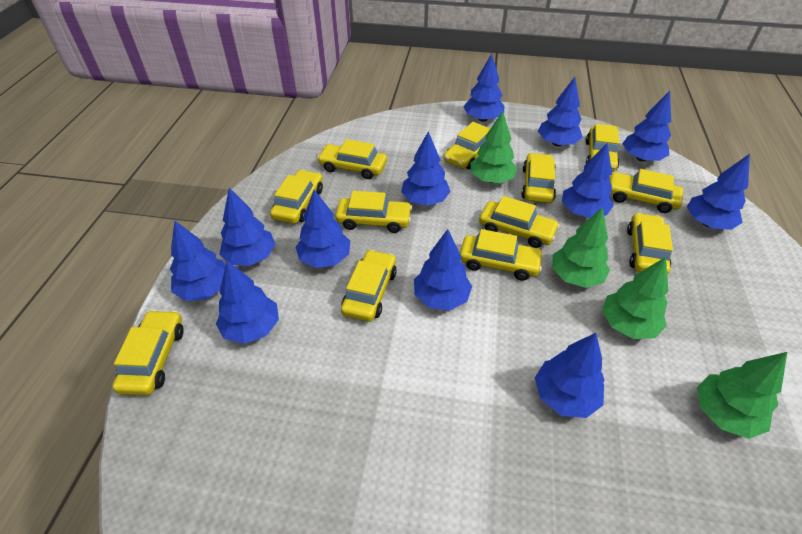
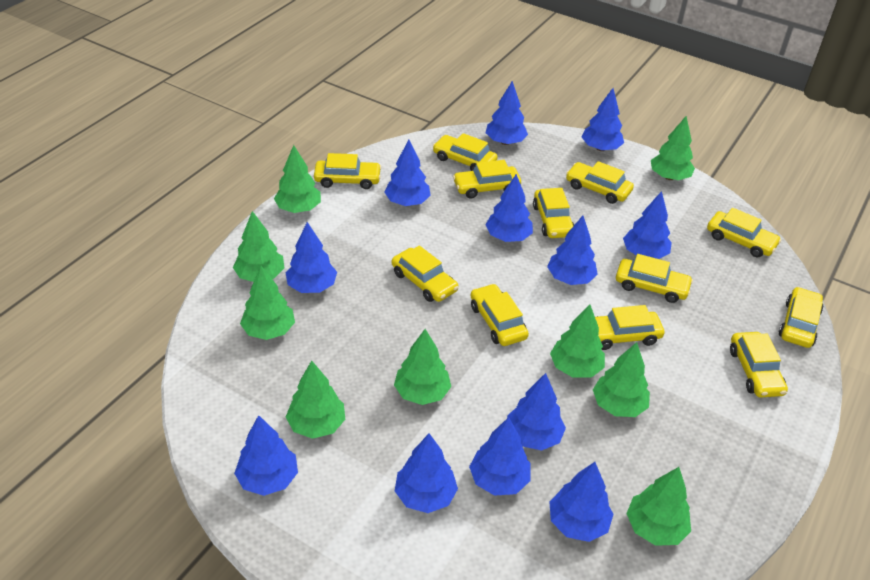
green tree: [470,111,517,183] [552,207,610,288] [602,257,668,339] [697,352,787,439] = 4 -> [233,211,284,282] [240,266,295,340] [274,145,321,213] [286,361,345,439] [394,329,451,405] [550,304,605,377] [593,342,650,417] [626,467,691,546] [651,116,695,180] = 9

